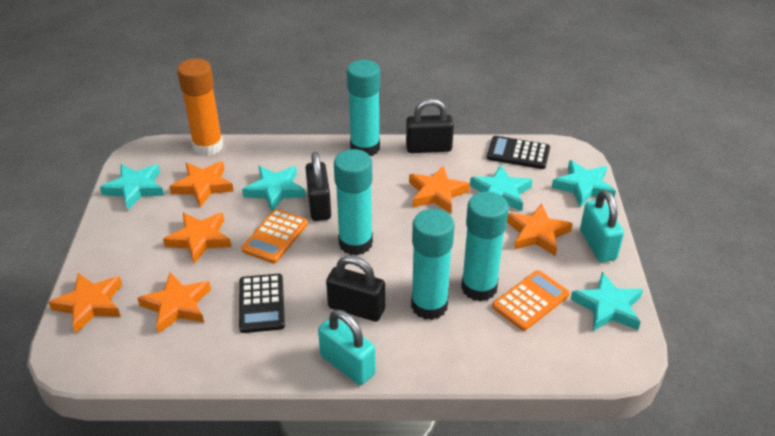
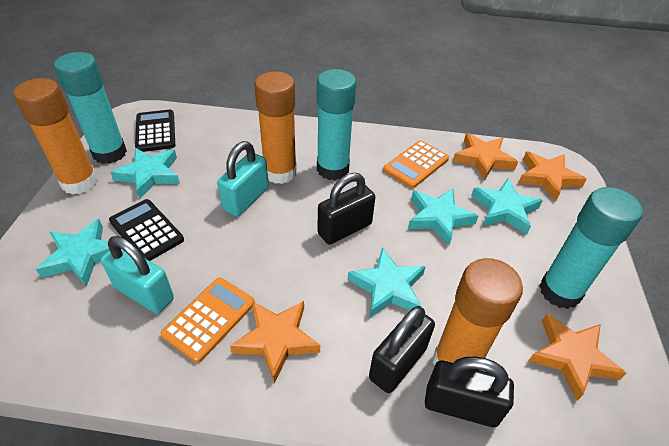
orange glue stick: [177,58,223,156] = 1 -> [13,78,98,195] [254,72,297,184] [432,258,523,365] = 3
orange star: [48,273,122,333] [137,272,211,333] [163,212,231,264] [169,161,234,208] [409,165,470,213] [507,204,573,256] = 6 -> [230,301,320,383] [452,133,518,181] [518,152,587,201] [529,314,627,401] = 4
turquoise glue stick: [334,149,373,255] [347,60,380,156] [411,209,455,320] [461,192,509,301] = 4 -> [54,52,127,164] [317,69,356,180] [540,187,643,309] = 3

